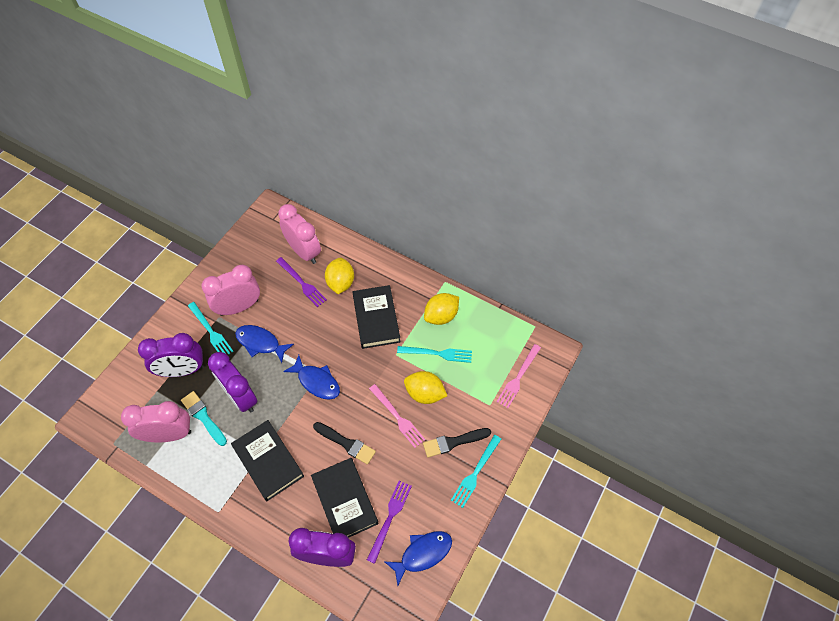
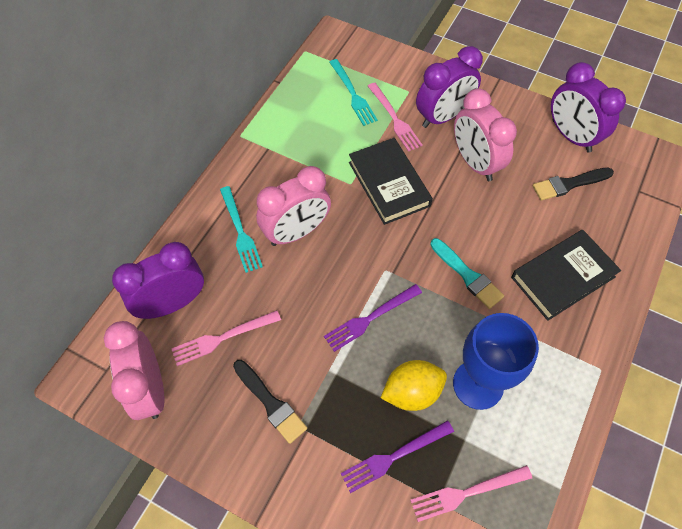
black book: [231,420,304,501] [311,458,378,538] [352,285,400,349] = 3 -> [349,138,433,225] [511,230,621,321] = 2
blue fish: [235,325,294,363] [283,355,340,400] [385,531,452,586] = 3 -> none = 0
blue goblet: none = 0 -> [453,313,539,410] = 1
pink fork: [369,384,426,448] [496,344,541,408] = 2 -> [172,310,281,366] [368,83,423,152] [410,465,532,522] = 3
turquoise fork: [188,302,234,354] [397,346,472,363] [451,435,501,508] = 3 -> [220,186,263,273] [329,59,378,126] = 2
yellow lemon: [325,258,354,294] [404,371,447,404] [424,293,459,325] = 3 -> [381,360,447,411] = 1

